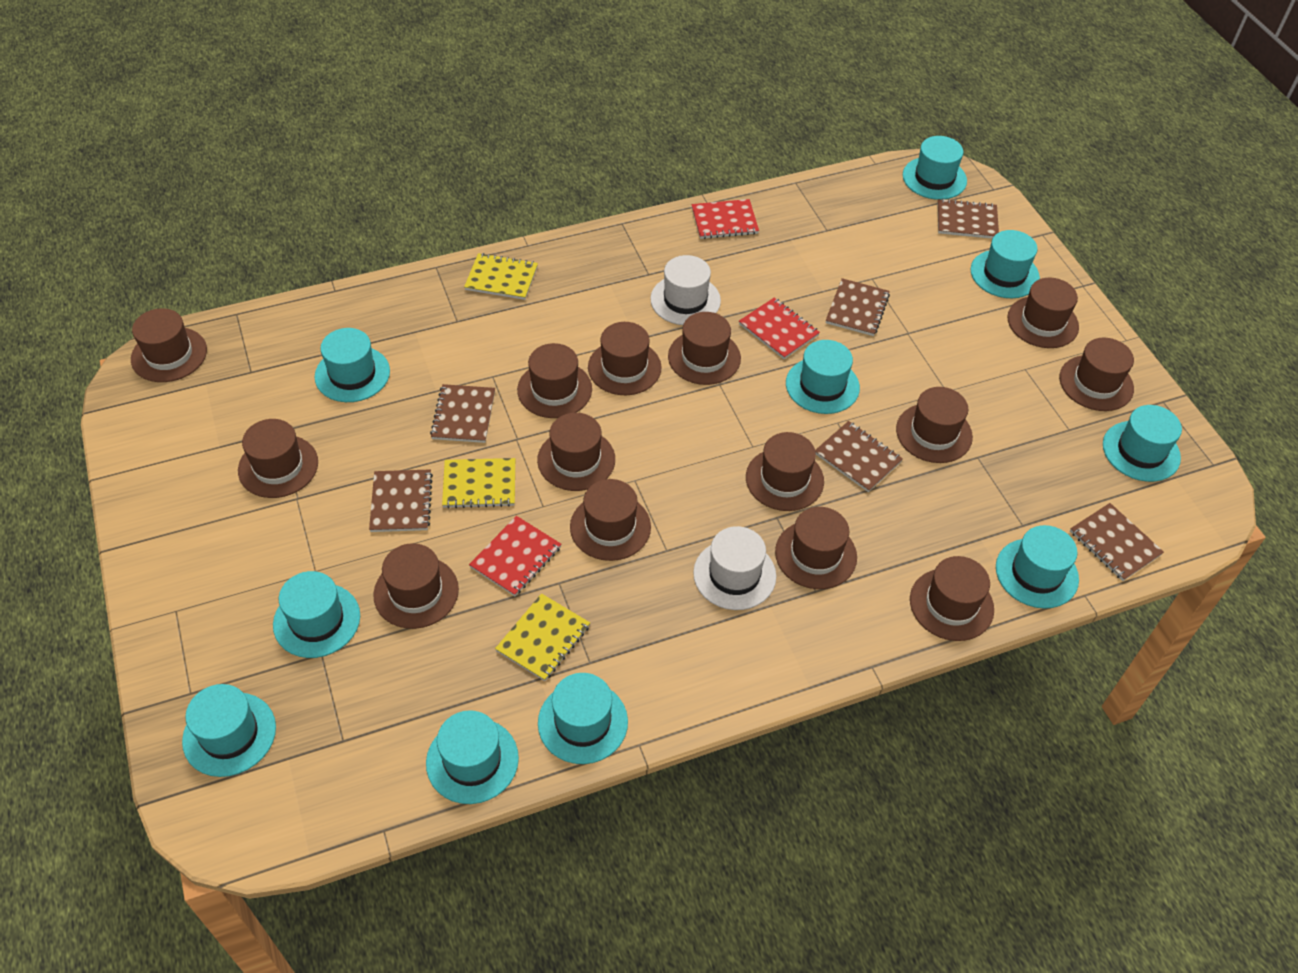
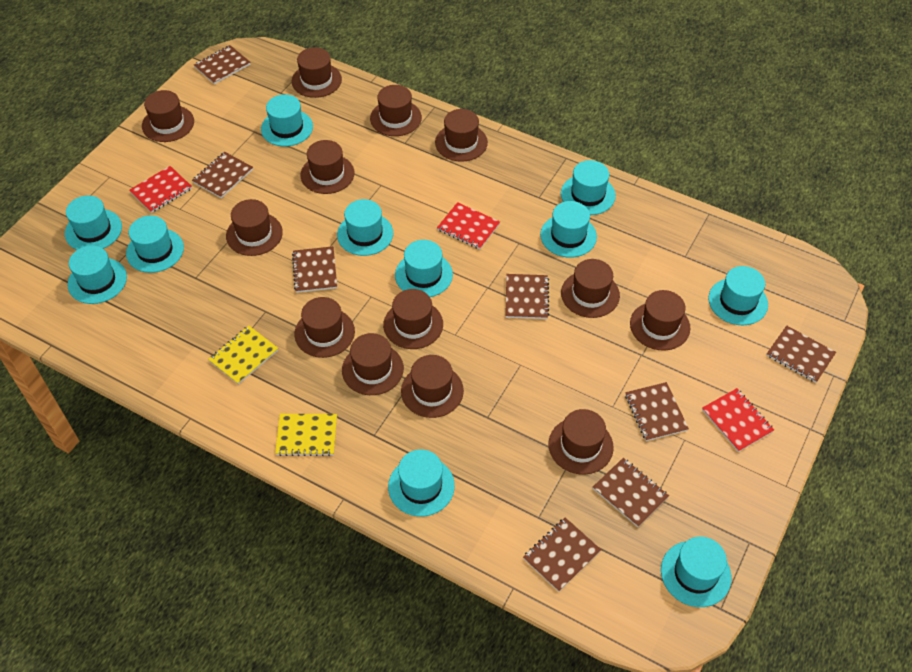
brown hat: [131,308,207,382] [238,419,318,498] [373,543,459,629] [517,343,592,418] [537,413,615,491] [570,479,651,561] [588,322,661,395] [668,312,741,385] [746,432,824,511] [775,507,857,589] [896,387,973,463] [910,556,994,641] [1007,278,1079,348] [1059,338,1134,411] = 14 -> [142,90,194,142] [226,199,283,256] [292,47,342,98] [294,297,355,358] [300,140,354,194] [342,333,404,395] [370,85,422,136] [383,289,443,349] [401,355,464,418] [435,109,488,162] [549,409,614,475] [561,259,620,318] [630,290,690,351] = 13
brown notebook: [369,469,433,532] [430,384,495,443] [815,421,903,492] [826,278,890,336] [937,199,999,239] [1070,503,1164,581] = 6 -> [192,152,253,198] [194,45,250,84] [292,246,337,293] [505,274,549,319] [523,517,601,592] [593,458,669,527] [625,382,689,441] [766,326,836,383] = 8
turquoise hat: [182,684,276,777] [273,571,360,658] [315,328,390,402] [426,710,519,804] [538,673,628,764] [786,340,860,414] [903,136,967,200] [970,230,1040,298] [996,525,1079,609] [1103,405,1182,482] = 10 -> [65,195,122,250] [67,245,127,304] [126,215,184,273] [261,94,313,147] [337,199,393,256] [388,449,455,517] [395,240,453,297] [540,201,597,258] [561,160,616,215] [661,536,731,607] [708,266,768,325] = 11
white hat: [650,255,721,325] [693,526,776,610] = 2 -> none = 0
yellow notebook: [442,458,515,508] [464,253,538,300] [495,593,590,681] = 3 -> [208,326,278,385] [275,414,337,456] = 2

